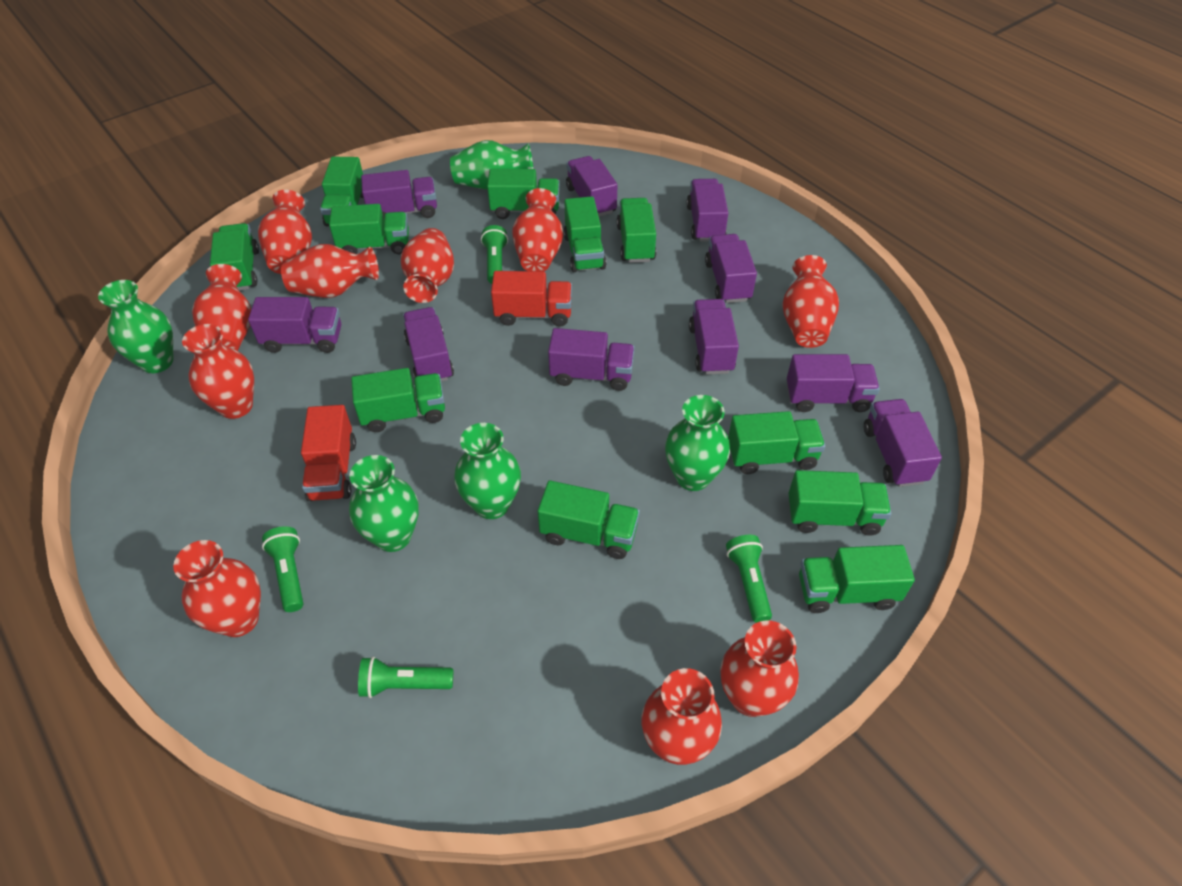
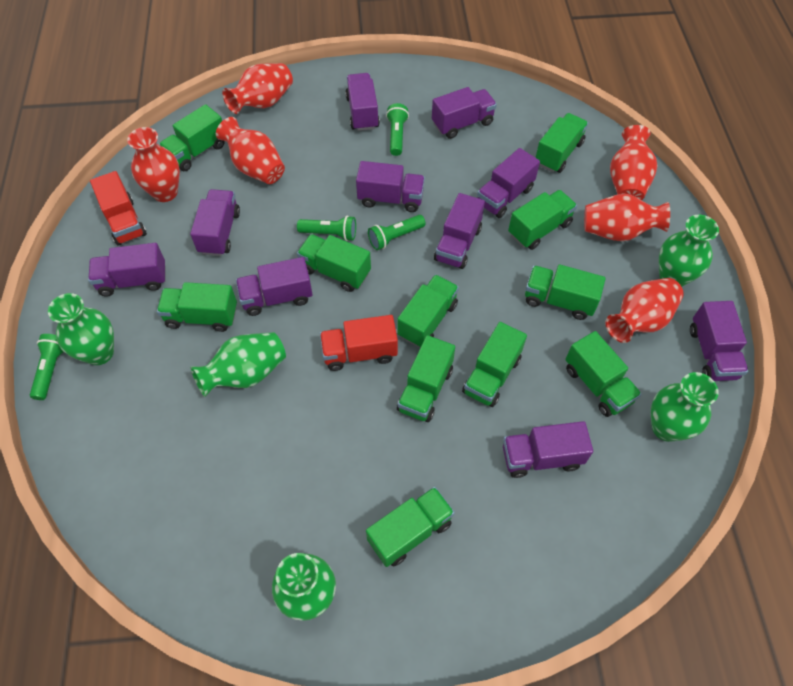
red vase: [173,540,261,637] [182,324,254,419] [192,264,251,351] [258,190,312,274] [281,244,379,298] [401,228,454,303] [512,188,563,272] [641,668,722,765] [720,620,799,717] [782,255,839,348] = 10 -> [127,127,180,202] [216,117,285,184] [222,63,293,114] [584,194,670,241] [605,278,684,343] [610,125,657,200] = 6

